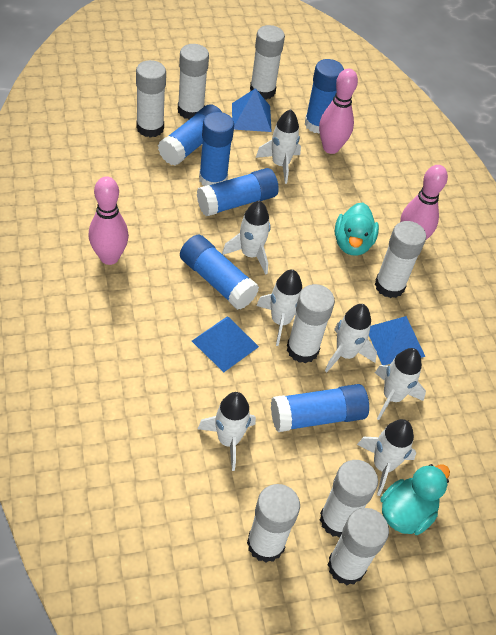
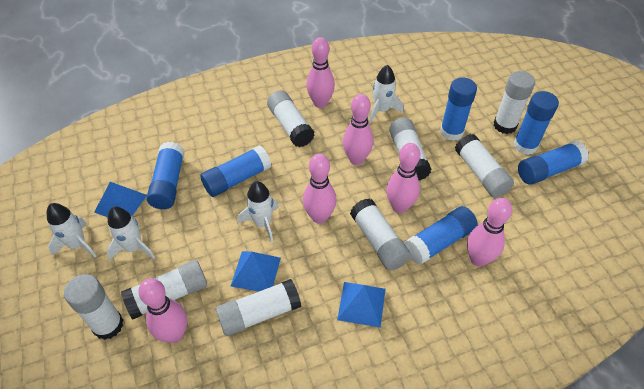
pink bowling pin: [89,176,129,265] [319,68,358,154] [400,165,448,240] = 3 -> [138,278,187,343] [303,153,336,224] [306,37,335,108] [343,94,374,165] [386,143,420,213] [467,198,512,267] = 6
turquoise duck: [335,203,379,256] [380,464,450,535] = 2 -> none = 0
white rocket: [198,392,256,471] [222,200,271,275] [256,109,301,184] [257,269,302,346] [325,304,377,373] [357,419,416,496] [375,348,426,420] = 7 -> [47,203,96,257] [106,206,155,261] [238,181,279,243] [369,65,403,123] = 4

